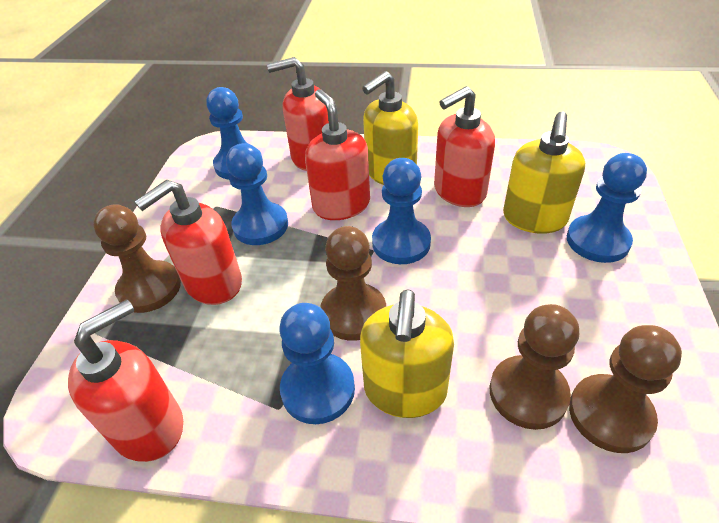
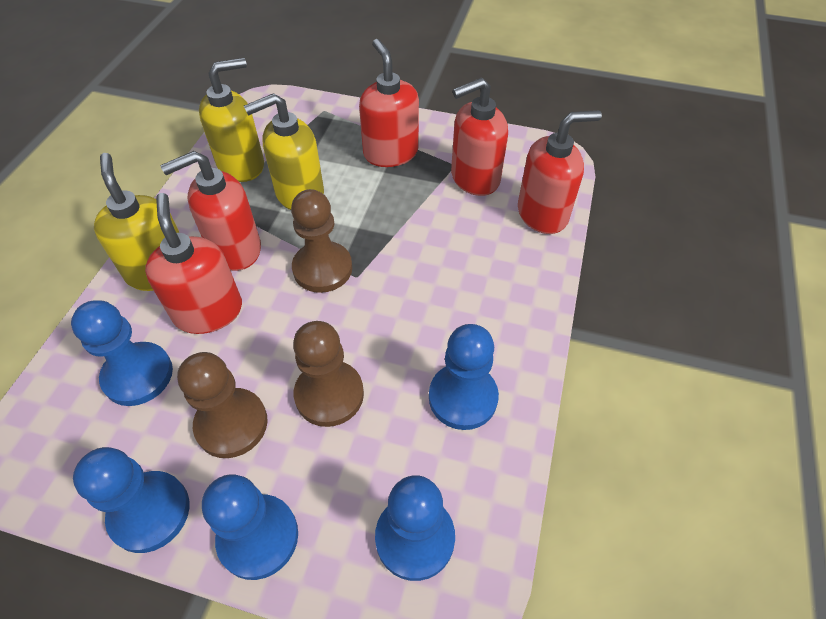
brown pawn: [93,204,181,313] [320,226,386,341] [490,304,579,430] [569,325,682,453] = 4 -> [177,352,267,458] [291,189,352,293] [293,321,364,427] = 3

